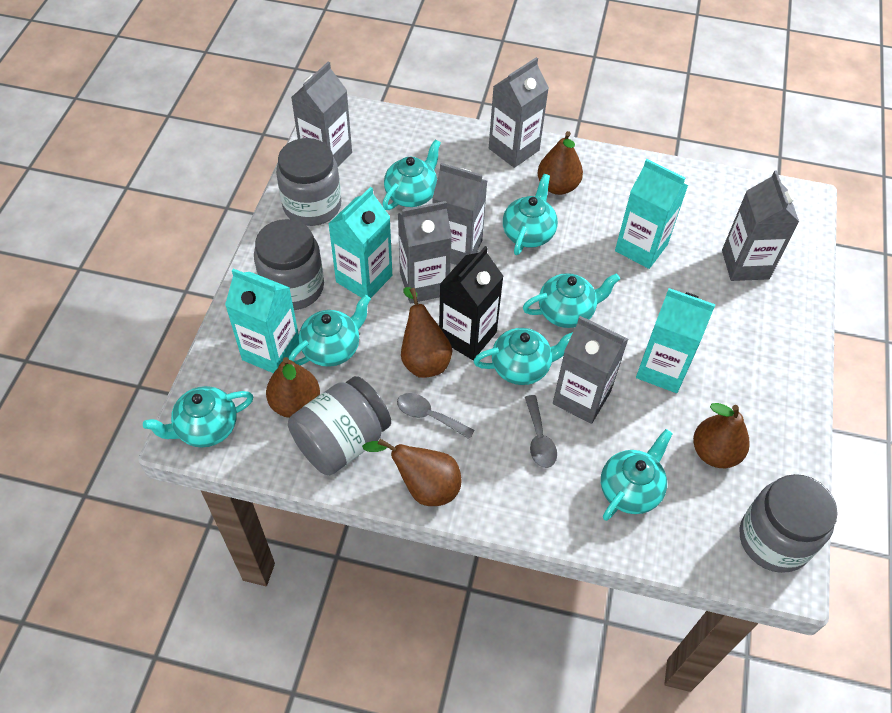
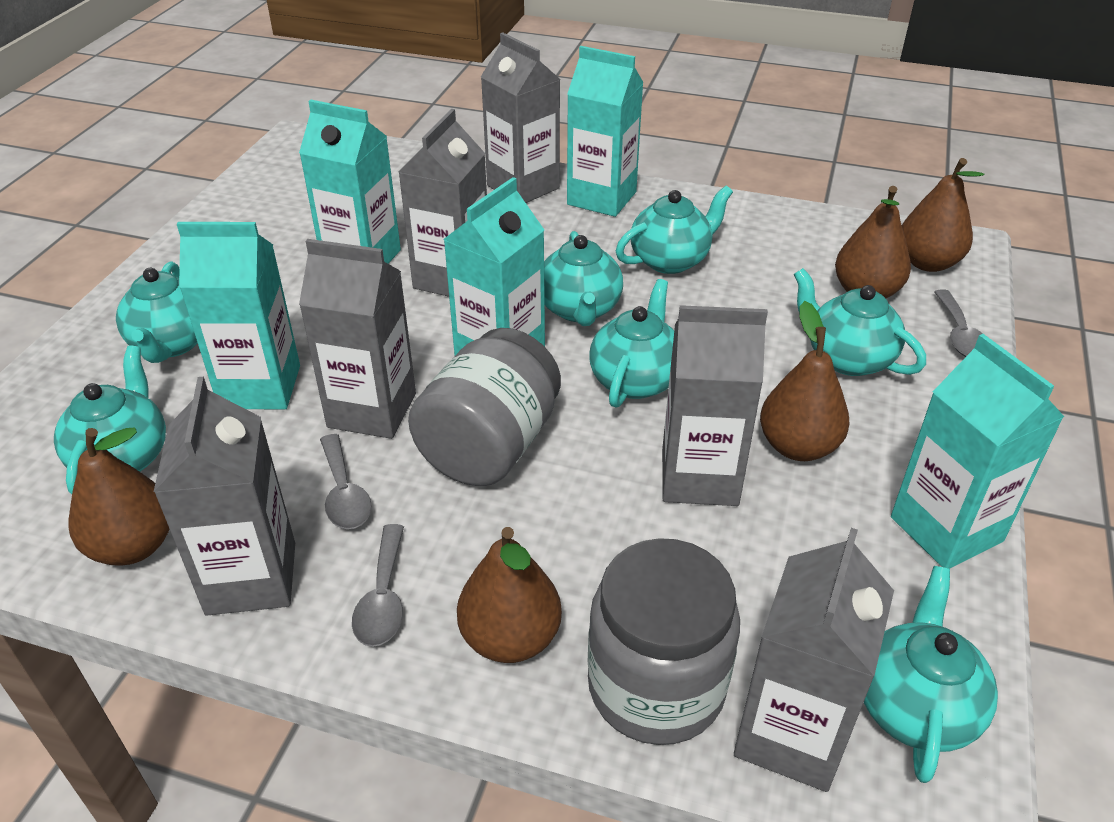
black carton: [439,246,504,360] = 1 -> none = 0
grey jar: [254,219,324,310] [276,138,342,226] [288,376,391,475] [740,474,838,573] = 4 -> [408,328,561,486] [588,538,740,745] = 2
grey spoon: [397,393,475,439] [525,395,557,468] = 2 -> [320,434,372,529] [352,524,404,647] [934,289,983,357] = 3
turquoise carton: [225,268,299,373] [328,187,392,298] [615,159,688,269] [636,288,716,393] = 4 -> [177,222,300,409] [299,100,401,263] [444,177,545,355] [567,46,644,217] [891,334,1064,569] = 5

